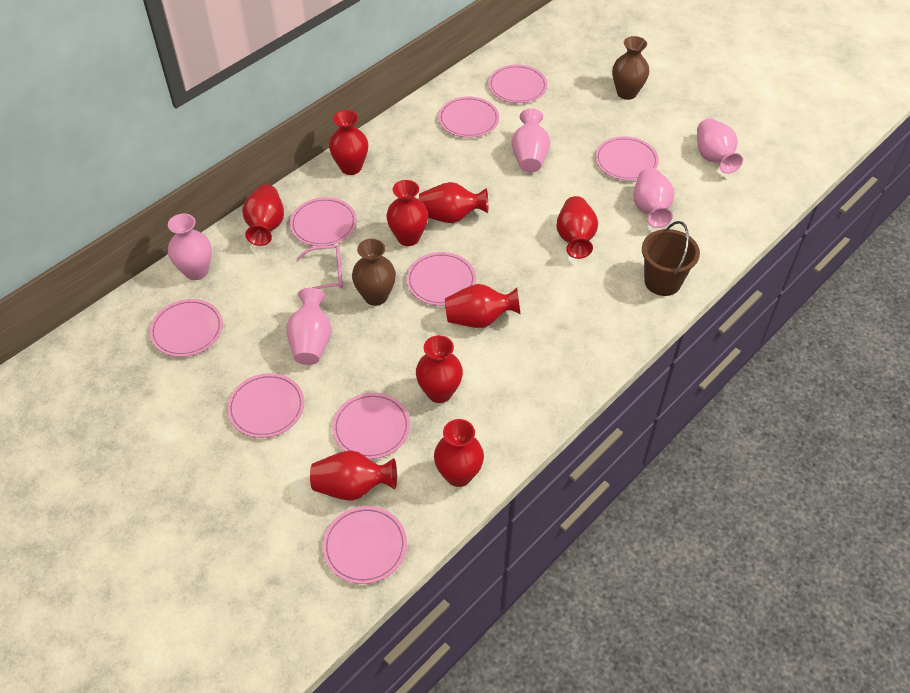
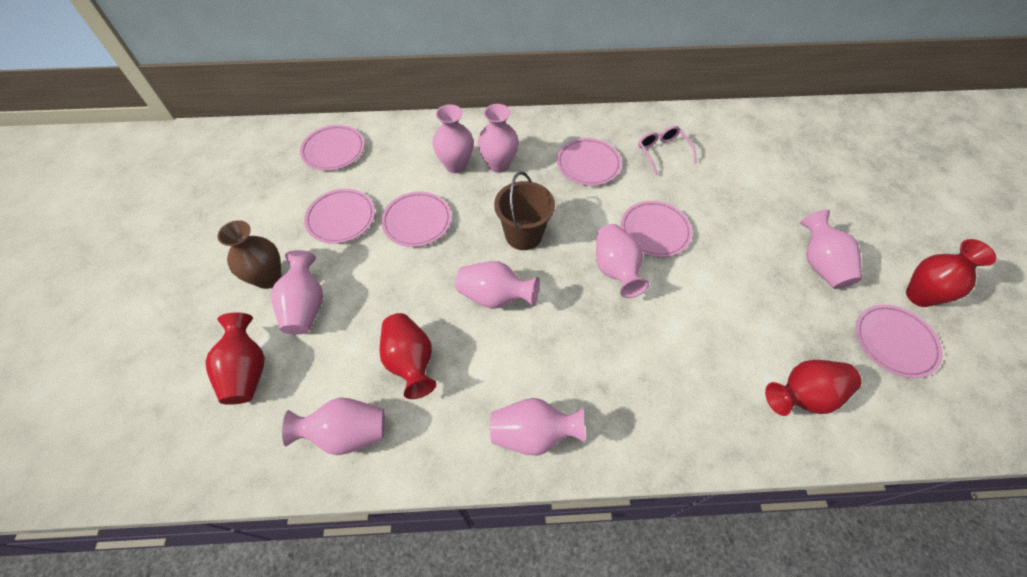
brown vase: [352,239,396,306] [612,36,649,100] = 2 -> [217,220,281,289] = 1
pink plate: [149,299,223,357] [227,373,304,438] [290,197,357,246] [323,506,407,584] [332,393,410,459] [406,252,476,306] [438,96,499,138] [488,65,547,103] [595,136,659,181] = 9 -> [300,125,365,171] [304,189,375,244] [381,192,451,247] [557,138,622,186] [621,201,692,257] [855,305,943,378] = 6
pink vase: [168,213,212,280] [286,288,332,365] [512,108,550,173] [634,168,675,228] [697,118,743,174] = 5 -> [271,250,324,334] [282,398,385,455] [433,104,474,173] [456,261,539,309] [478,104,519,173] [490,398,585,456] [596,224,649,298] [800,210,862,289] = 8
red vase: [242,184,284,246] [310,450,397,501] [329,110,368,175] [386,180,428,246] [416,335,463,403] [419,182,488,223] [434,419,484,487] [445,284,520,328] [556,196,598,259] = 9 -> [205,312,265,405] [380,313,436,399] [765,360,862,416] [906,239,996,307] = 4

